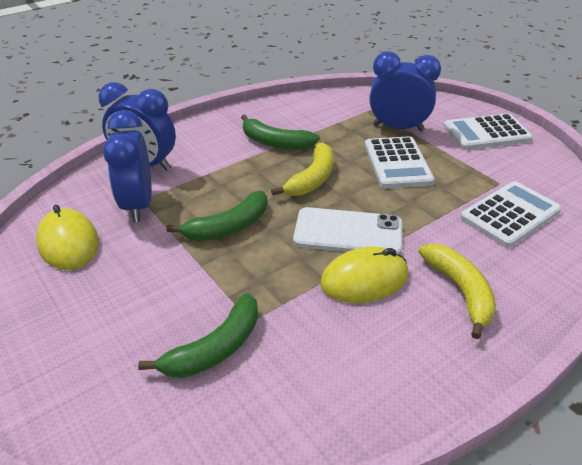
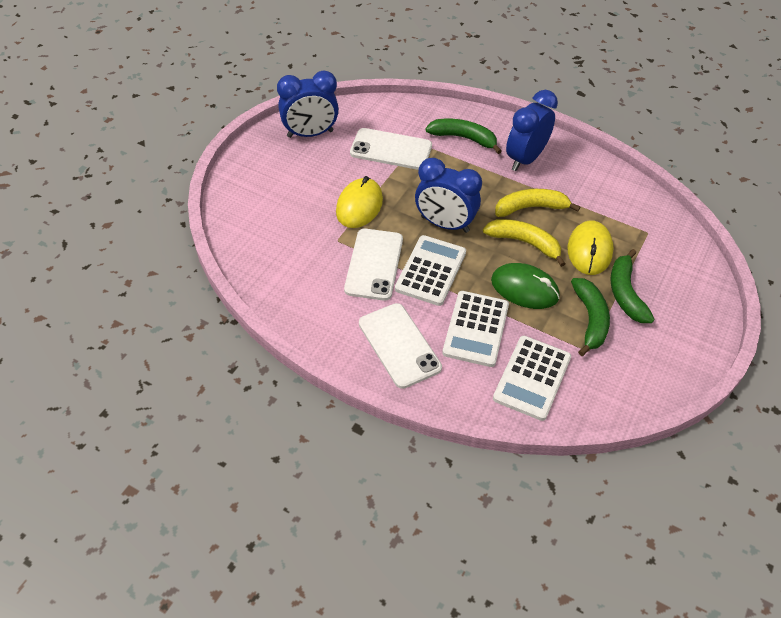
green mouse: none = 0 -> [491,263,560,309] = 1
white phone: [293,207,402,255] = 1 -> [344,229,403,301] [350,128,432,170] [359,303,442,389] = 3

